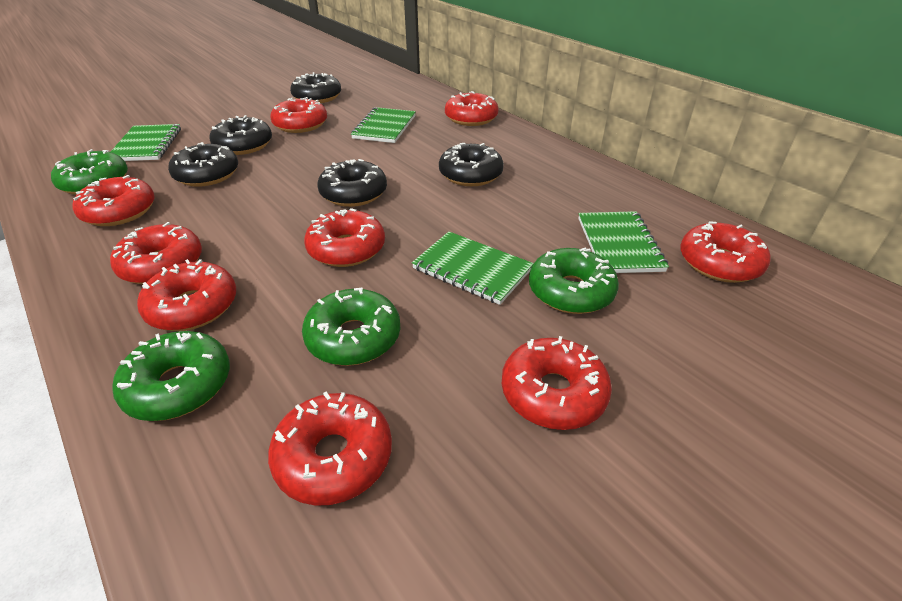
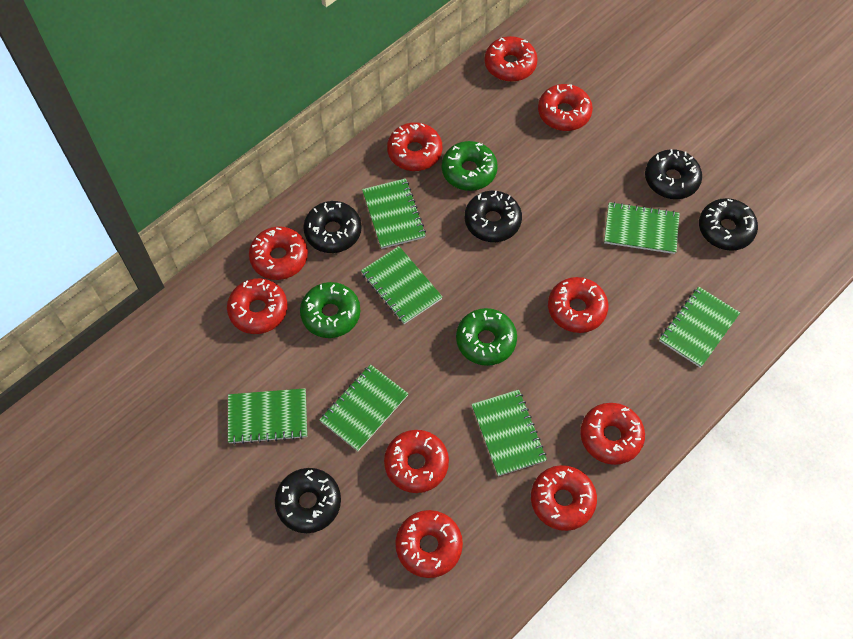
green donut: [51,149,128,195] [112,331,230,421] [302,287,401,366] [529,248,619,314] = 4 -> [300,282,361,338] [442,141,498,191] [456,308,517,366] = 3
green notebook: [111,124,181,161] [351,107,416,143] [412,232,534,305] [578,211,669,273] = 4 -> [228,388,307,444] [319,364,408,451] [361,246,442,324] [362,178,426,249] [472,390,547,476] [604,202,680,254] [659,287,740,368] = 7
red donut: [72,175,155,226] [110,222,202,284] [137,259,236,331] [268,392,392,506] [270,97,327,133] [304,208,385,267] [445,91,499,126] [502,336,612,430] [680,221,771,283] = 9 -> [227,278,288,334] [249,226,308,280] [384,430,449,493] [387,122,442,171] [395,510,463,578] [484,36,538,82] [531,465,597,531] [538,84,593,131] [548,277,608,333] [580,403,645,465] = 10

